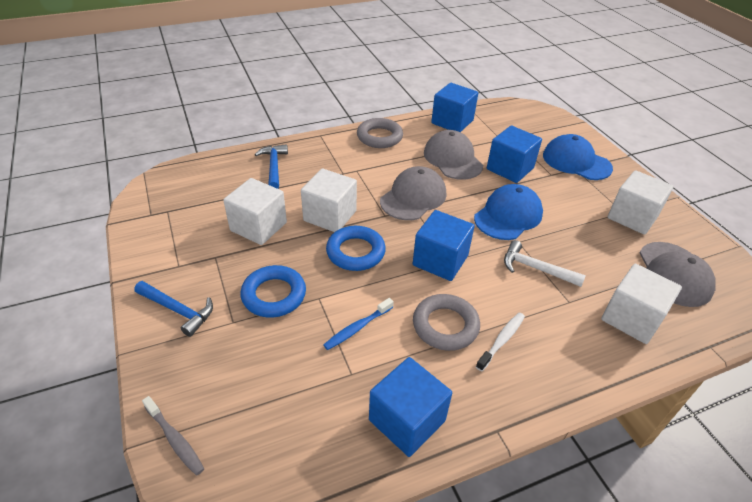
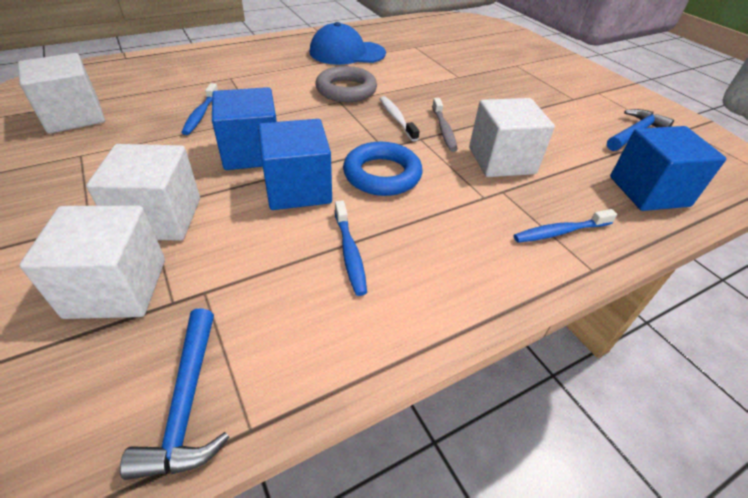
blue cap: [474,184,543,240] [543,134,613,180] = 2 -> [310,22,386,65] = 1
blue cube: [369,357,452,457] [413,210,475,281] [431,83,478,132] [487,125,542,183] = 4 -> [212,87,277,170] [258,119,332,210] [610,126,726,211] = 3
blue ring: [240,265,306,318] [326,226,386,271] = 2 -> [343,142,423,196] = 1
blue toothbrush: [323,298,394,350] = 1 -> [181,83,218,135] [335,200,367,296] [514,209,617,243] = 3
grey cap: [380,166,446,220] [424,130,483,180] [640,242,716,307] = 3 -> none = 0
grey ring: [357,118,403,148] [413,294,480,351] = 2 -> [316,66,377,102] = 1
white hammer: [504,240,586,287] = 1 -> none = 0

